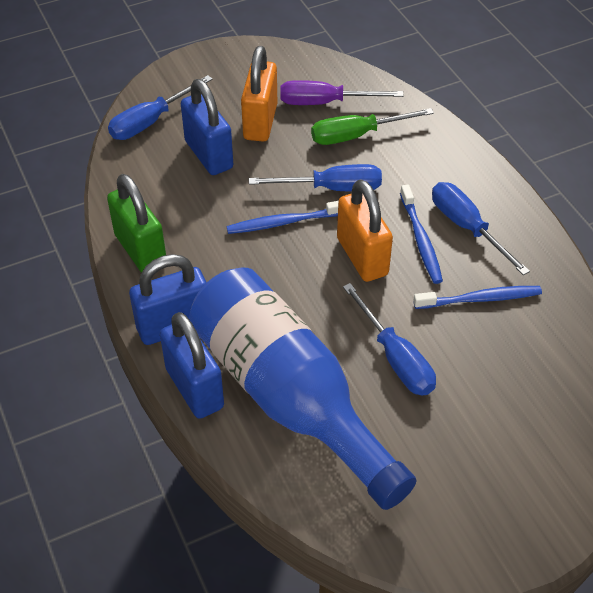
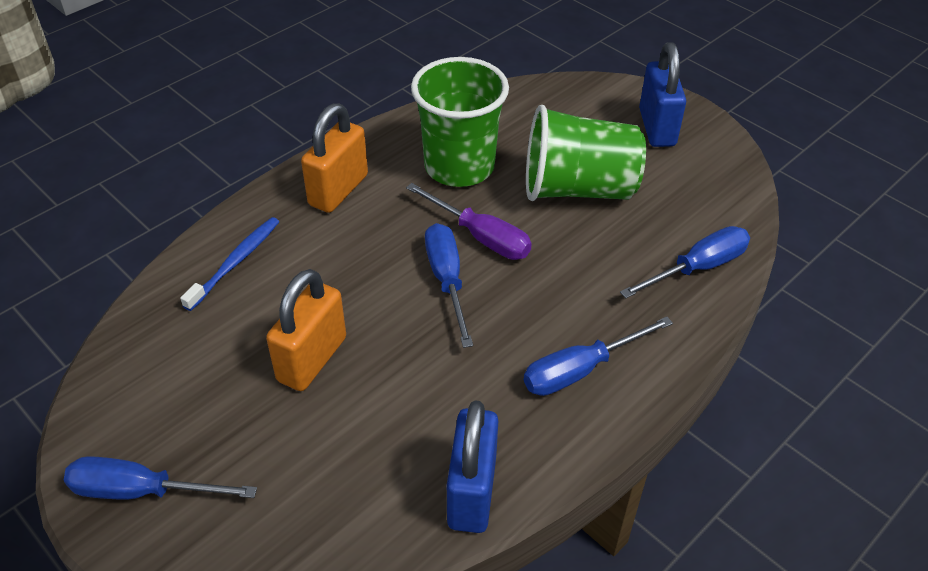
blue bottle: [189,267,417,510] = 1 -> none = 0
blue padlock: [129,254,207,345] [160,312,224,419] [181,79,233,175] = 3 -> [447,400,498,533] [639,42,686,147] = 2
blue toothbrush: [226,201,338,234] [400,184,443,284] [413,286,542,309] = 3 -> [180,217,279,311] = 1
green cup: none = 0 -> [411,57,509,187] [526,105,646,201] = 2
green padlock: [107,174,166,273] = 1 -> none = 0
green screwdriver: [311,108,434,145] = 1 -> none = 0

